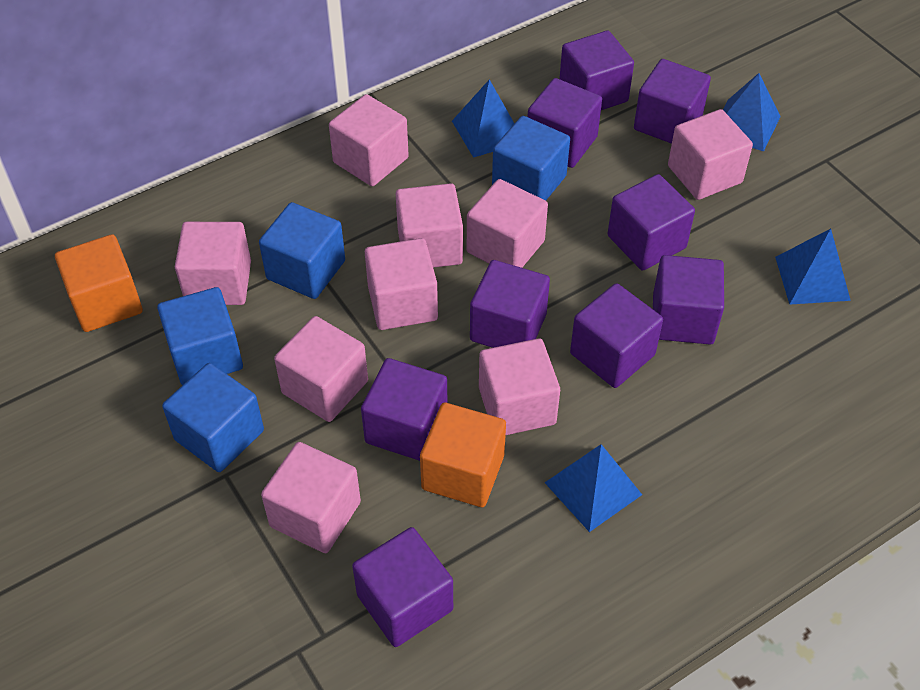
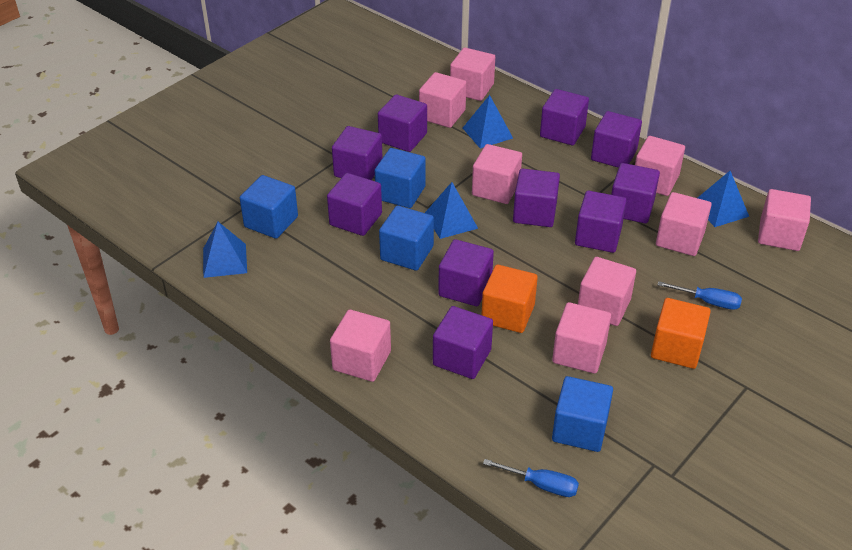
blue screwdriver: none = 0 -> [483,459,579,497] [657,281,742,310] = 2
purple cube: [352,527,453,647] [361,358,447,461] [470,260,550,348] [527,78,602,168] [559,30,634,110] [570,283,663,388] [608,174,695,271] [634,59,711,144] [653,255,724,344] = 9 -> [327,173,382,236] [332,126,383,180] [378,94,427,152] [433,306,493,379] [438,239,494,306] [513,168,560,227] [540,89,589,145] [575,191,627,253] [591,111,642,168] [611,163,660,224] = 10

